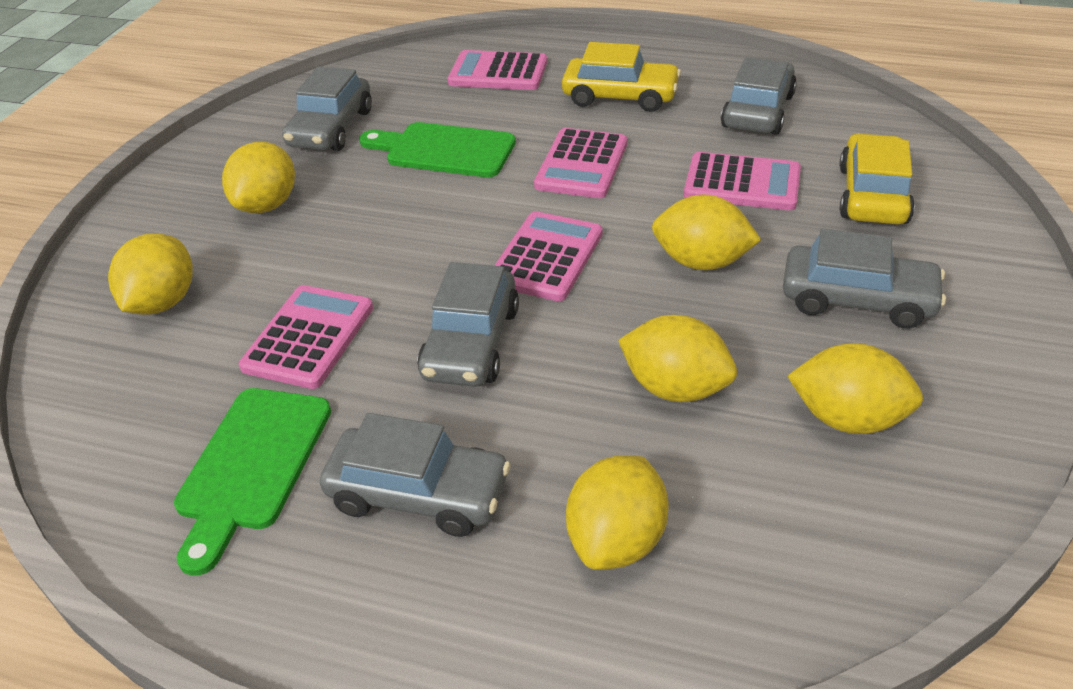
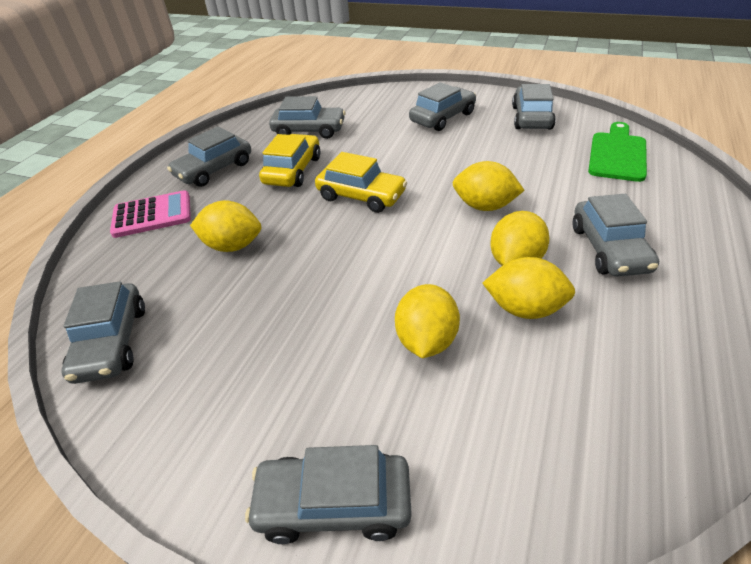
green cutting board: [174,388,331,576] [359,122,516,177] = 2 -> [588,122,647,182] = 1
grey car: [282,66,372,151] [320,413,511,537] [417,262,519,387] [721,57,797,135] [783,229,946,329] = 5 -> [61,281,145,384] [167,126,251,187] [245,445,412,544] [269,96,346,139] [409,82,476,131] [512,84,556,130] [572,194,659,277] = 7
pink calculator: [239,285,373,389] [448,50,547,90] [494,211,603,301] [534,128,627,198] [684,152,801,210] = 5 -> [110,190,191,238] = 1
yellow lemon: [108,233,193,315] [222,142,295,213] [566,455,668,570] [618,315,737,402] [652,195,761,270] [787,343,923,434] = 6 -> [190,200,261,252] [395,284,460,358] [453,161,525,211] [483,257,575,319] [490,211,550,266] = 5

